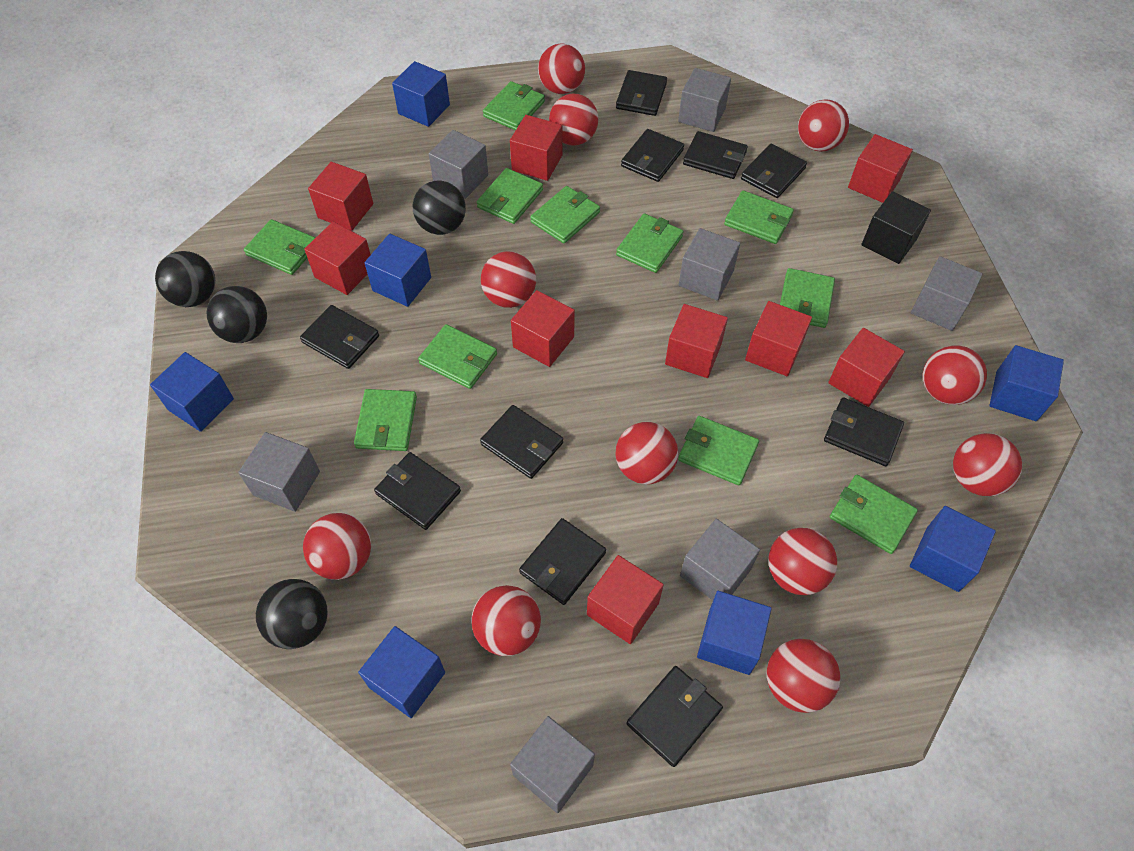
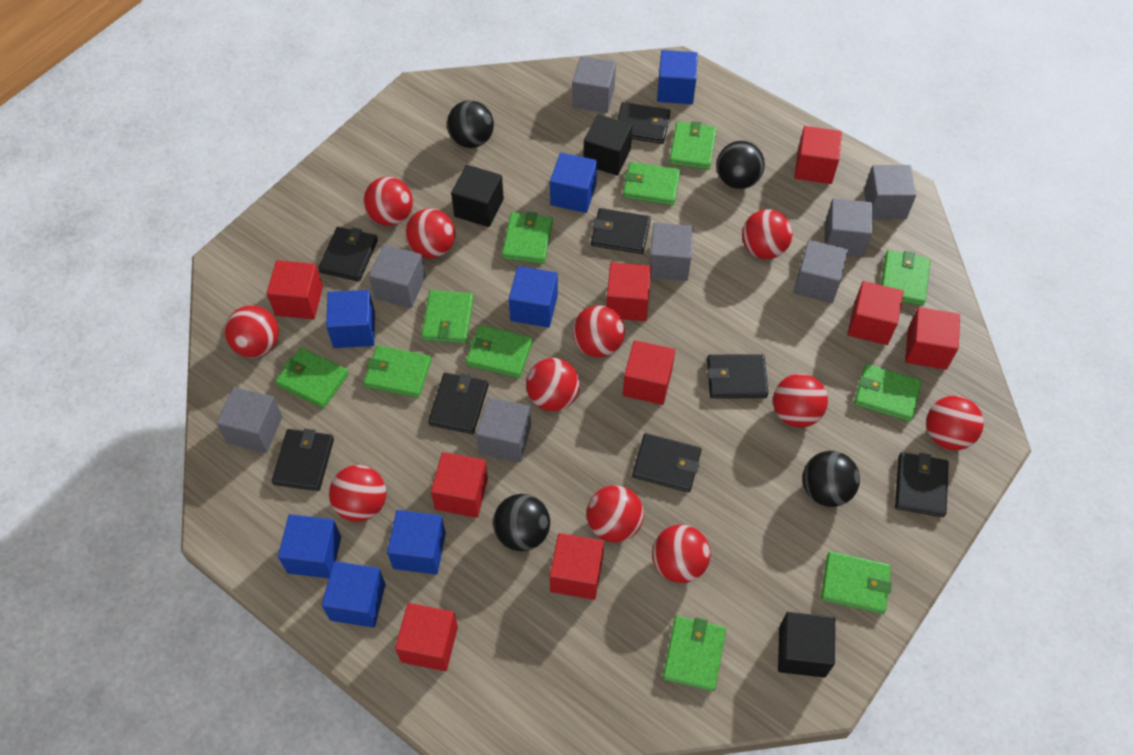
black cube: [861,191,931,264] = 1 -> [451,165,504,227] [583,114,632,176] [778,612,835,678] = 3
black wallet: [300,305,379,369] [374,452,461,530] [480,405,563,479] [519,518,606,605] [616,70,667,116] [621,129,684,182] [627,666,723,767] [683,131,748,179] [741,144,807,198] [824,398,904,466] = 10 -> [272,429,334,491] [318,227,378,282] [428,373,488,434] [591,208,651,254] [617,102,670,144] [632,433,701,492] [707,354,768,398] [895,452,949,517] = 8
grey cube: [238,432,320,512] [429,130,488,199] [510,716,595,813] [678,68,731,132] [679,228,740,301] [680,519,760,600] [911,256,983,331] = 7 -> [216,387,283,453] [369,245,425,308] [476,397,531,463] [572,56,616,113] [649,222,694,281] [794,240,848,303] [824,198,872,257] [864,165,916,219] = 8

